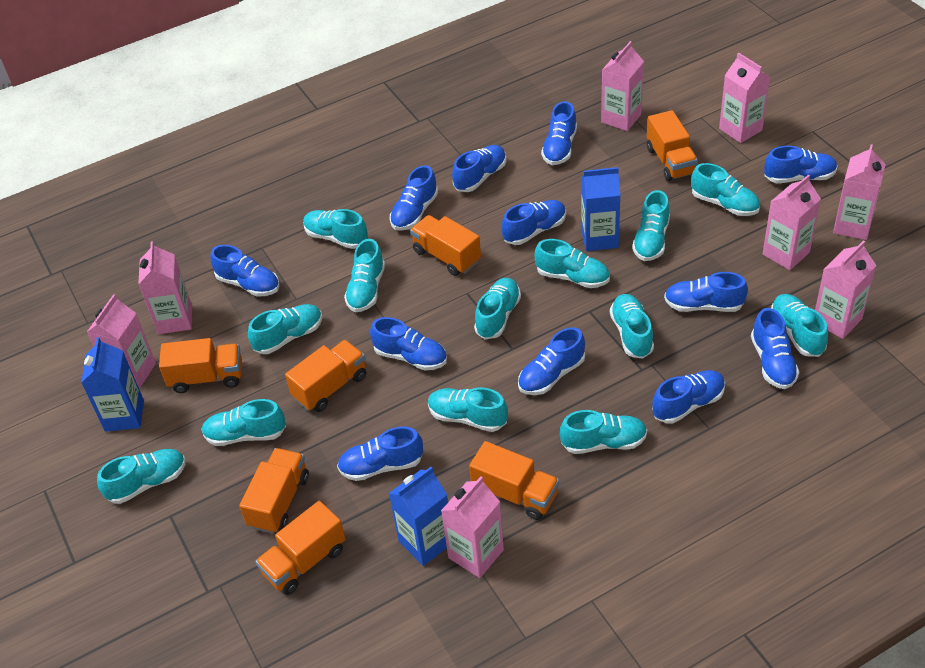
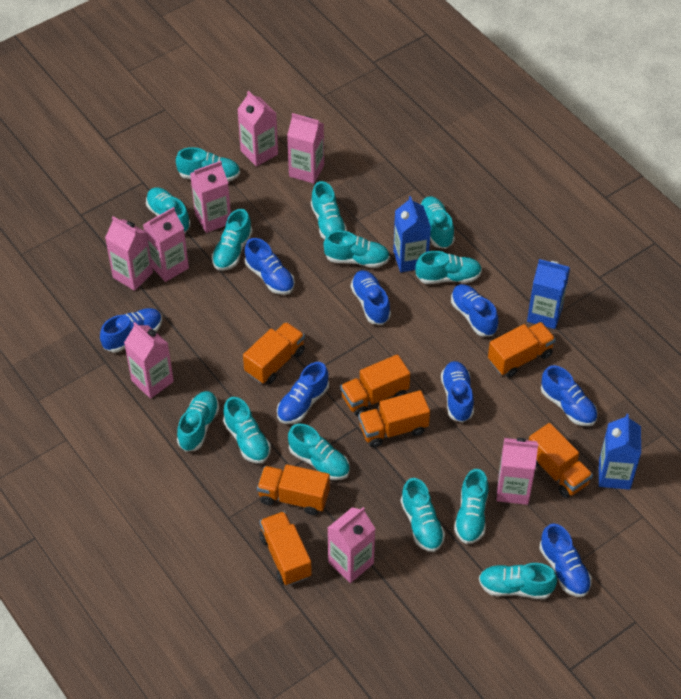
blue shoe: [210,245,279,296] [337,426,423,481] [370,317,447,371] [390,165,438,231] [452,145,506,192] [502,200,566,245] [518,327,585,395] [541,101,577,165] [652,370,725,424] [664,272,748,312] [751,308,799,389] [764,146,838,183] = 12 -> [100,308,162,353] [245,238,295,295] [277,362,329,424] [351,270,391,325] [441,361,474,423] [451,284,498,337] [539,523,592,597] [541,365,598,426] = 8

